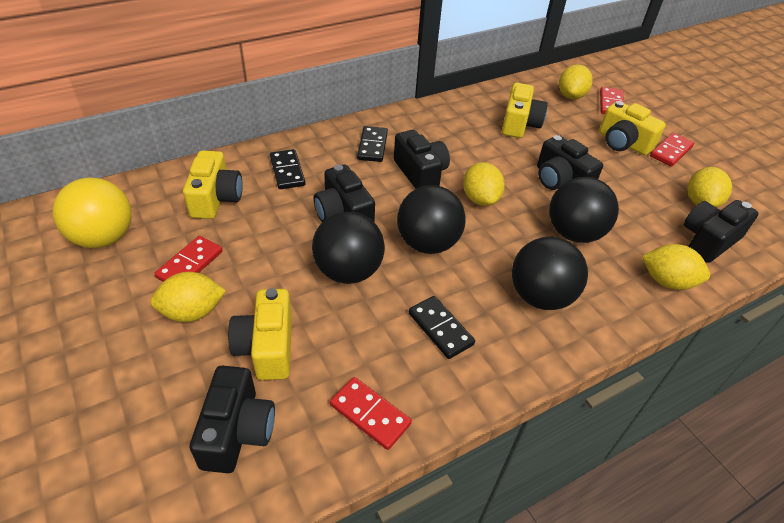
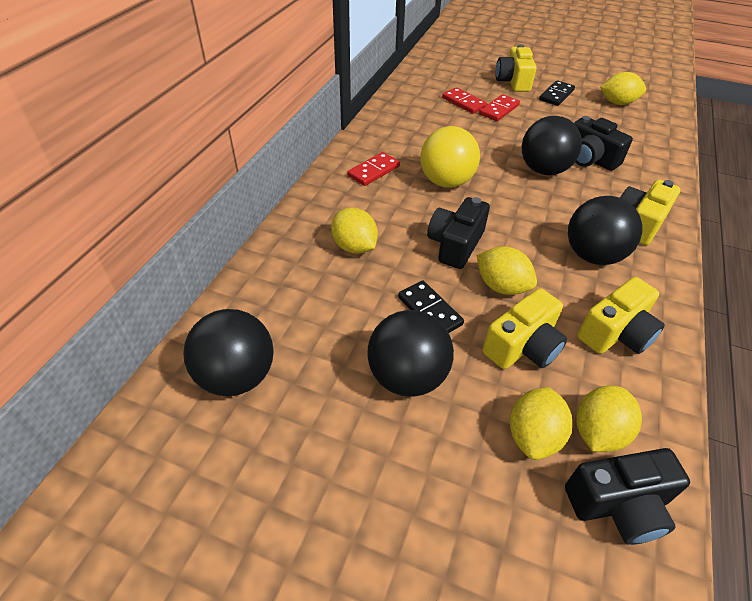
black camera: [190,365,275,473] [314,165,375,223] [394,130,450,189] [537,135,603,190] [684,200,759,263] = 5 -> [427,197,490,269] [565,448,690,545] [574,116,633,171] = 3
black domino: [270,149,305,189] [357,126,388,162] [409,296,475,359] = 3 -> [398,280,464,333] [539,80,575,106] = 2
red domino: [154,236,223,282] [330,377,412,450] [600,87,624,114] [650,133,694,167] = 4 -> [347,152,400,186] [442,87,487,114] [479,94,520,121] = 3

